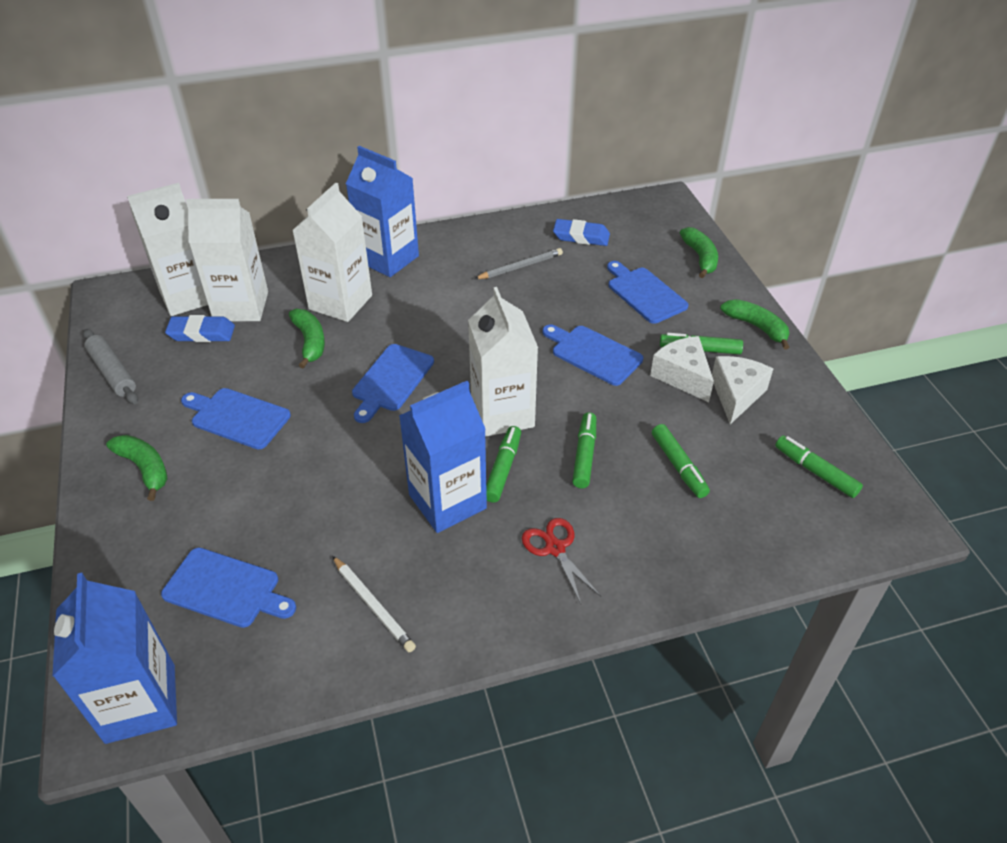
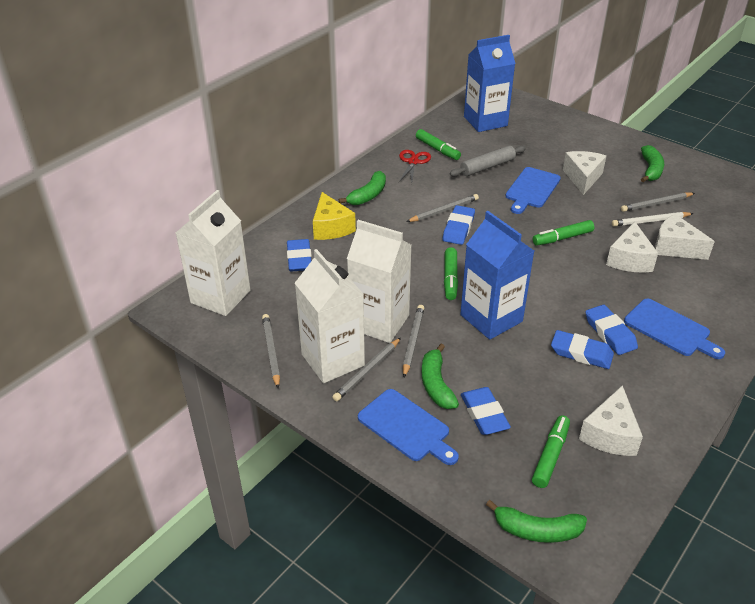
blue carton: [52,573,177,744] [346,146,419,277] [399,381,487,533] = 3 -> [460,211,534,340] [464,35,516,132] = 2
blue cutting board: [161,548,296,628] [181,388,291,449] [352,344,434,423] [542,324,643,386] [607,261,688,324] = 5 -> [358,389,459,465] [506,167,561,214] [624,299,725,359] = 3
blue eraser: [165,315,235,342] [553,219,610,246] = 2 -> [287,239,312,272] [443,205,475,245] [461,387,511,435] [551,330,614,369] [586,305,638,355] = 5
green marker: [486,426,521,503] [572,412,596,488] [652,424,710,498] [660,333,743,354] [775,436,863,498] = 5 -> [416,129,461,160] [444,247,458,300] [532,415,570,488] [533,220,594,246] = 4
grey pencil: [474,248,563,279] = 1 -> [262,314,280,388] [333,338,401,402] [403,305,424,377] [406,194,479,222] [621,192,695,212] = 5
white carton: [127,183,208,316] [186,199,268,321] [292,183,372,322] [468,287,538,437] = 4 -> [176,190,250,316] [295,249,365,383] [347,220,412,343] = 3
white cheese: [650,336,714,402] [712,356,773,424] = 2 -> [563,151,606,195] [579,385,643,456] [606,222,658,273] [655,214,715,260] = 4
yellow cheese: none = 0 -> [313,192,356,240] = 1

